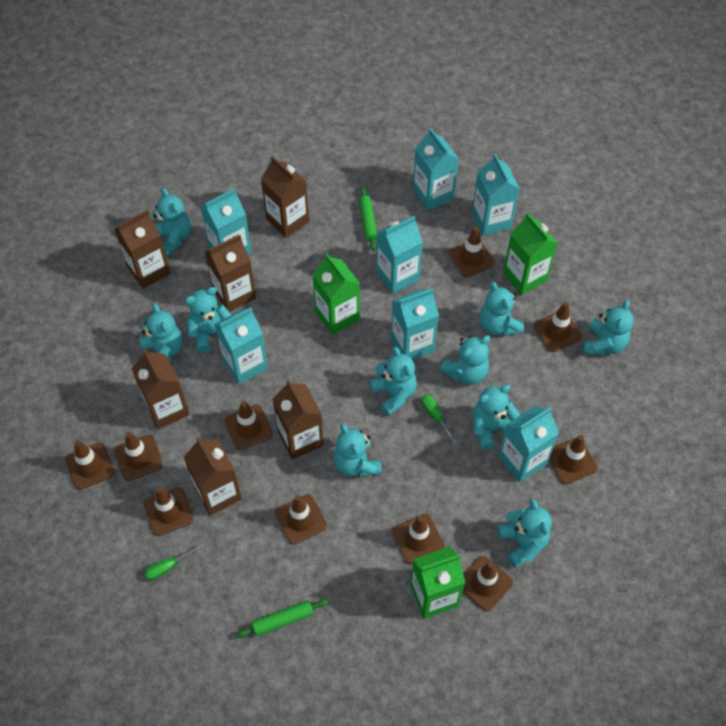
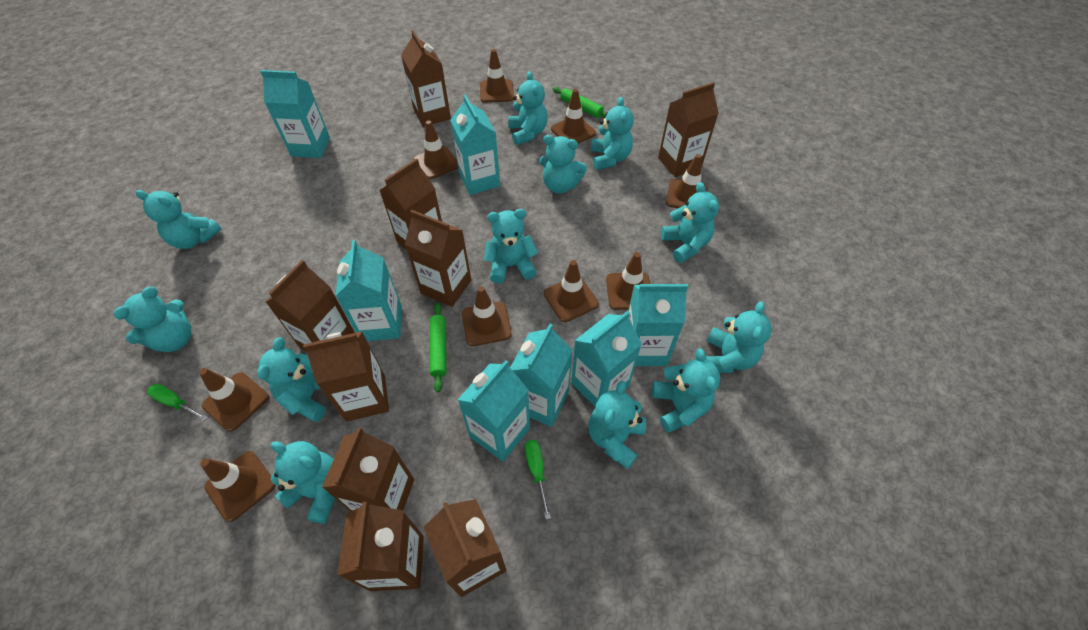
brown carton: [114,210,170,289] [132,349,189,429] [184,437,242,516] [205,235,256,312] [261,156,309,238] [273,380,324,460] = 6 -> [266,260,355,351] [303,331,389,422] [322,427,414,511] [337,502,424,591] [379,158,442,250] [401,30,451,127] [405,210,471,307] [424,499,507,597] [658,82,719,177] = 9
brown traffic cone: [65,440,115,490] [115,432,163,481] [144,487,194,536] [224,400,273,450] [275,494,327,545] [392,514,445,565] [448,227,495,277] [463,556,513,612] [533,302,582,352] [549,435,598,484] = 10 -> [199,368,269,432] [200,451,275,522] [414,120,458,179] [462,286,512,346] [480,49,514,103] [544,260,599,322] [551,89,596,144] [606,252,650,310] [666,154,708,208] = 9
green carton: [312,253,360,335] [410,546,465,619] [503,213,557,295] = 3 -> none = 0
turquoise teddy bear: [139,303,183,362] [152,188,191,256] [185,287,232,353] [333,423,382,477] [370,347,417,416] [440,335,490,385] [473,385,520,450] [479,282,524,336] [498,499,552,568] [583,300,634,356] = 10 -> [114,287,191,352] [136,190,221,249] [257,337,326,422] [271,441,335,524] [484,209,538,284] [508,71,548,145] [539,135,587,194] [588,381,646,469] [591,97,634,170] [652,348,720,433] [661,182,719,263] [706,302,772,373] = 12

